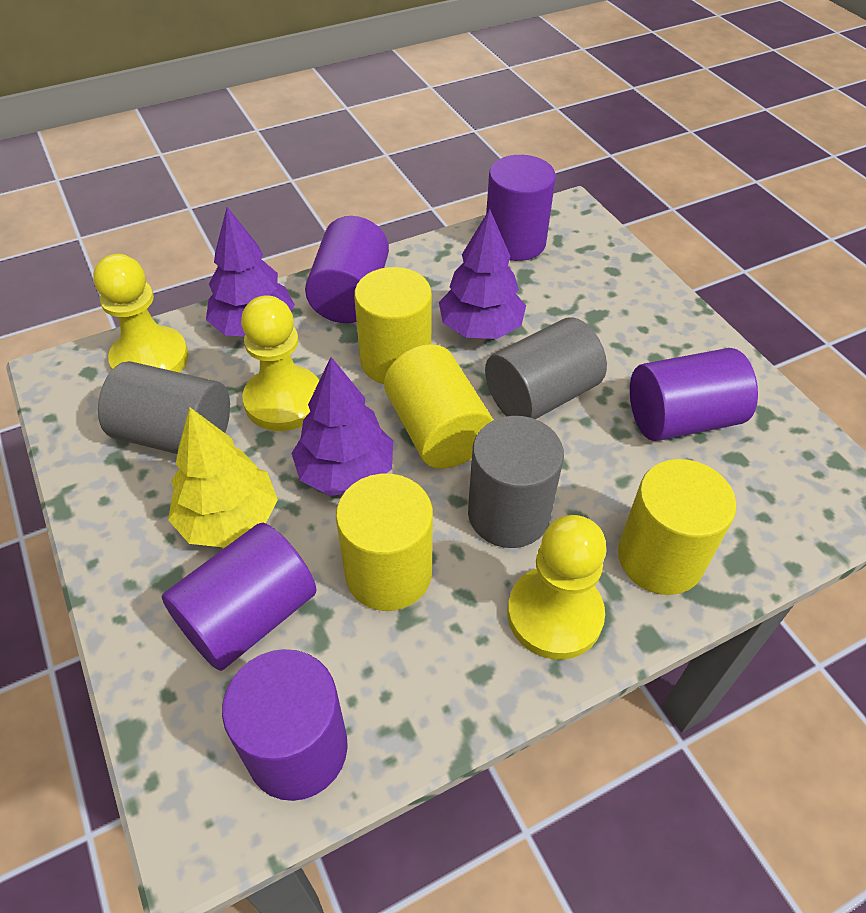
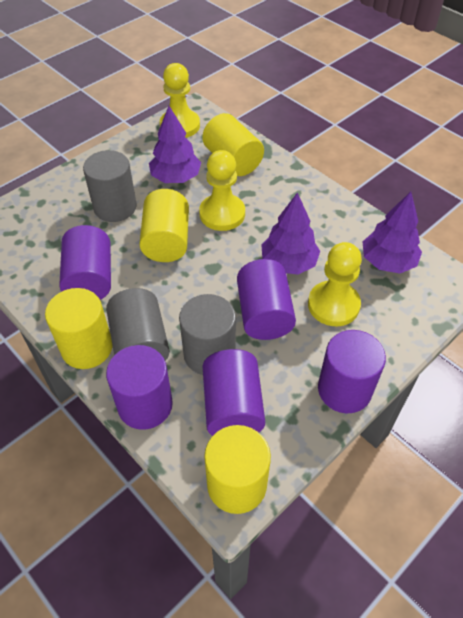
yellow tree: [168,407,278,548] = 1 -> none = 0

